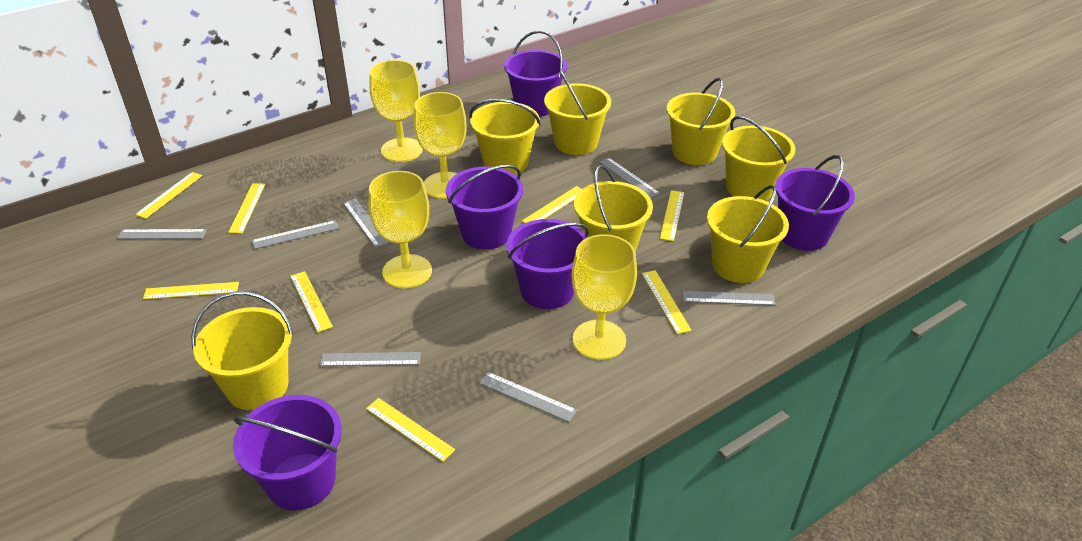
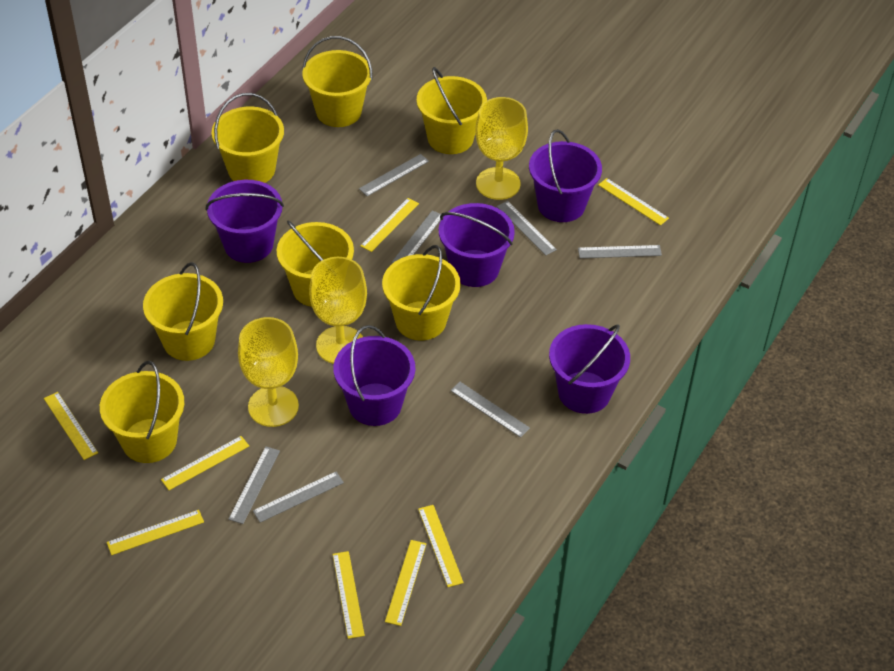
yellow goblet: [369,60,423,162] [369,171,432,288] [414,92,467,199] [572,234,637,360] = 4 -> [238,317,299,427] [309,257,367,364] [475,97,528,200] = 3

